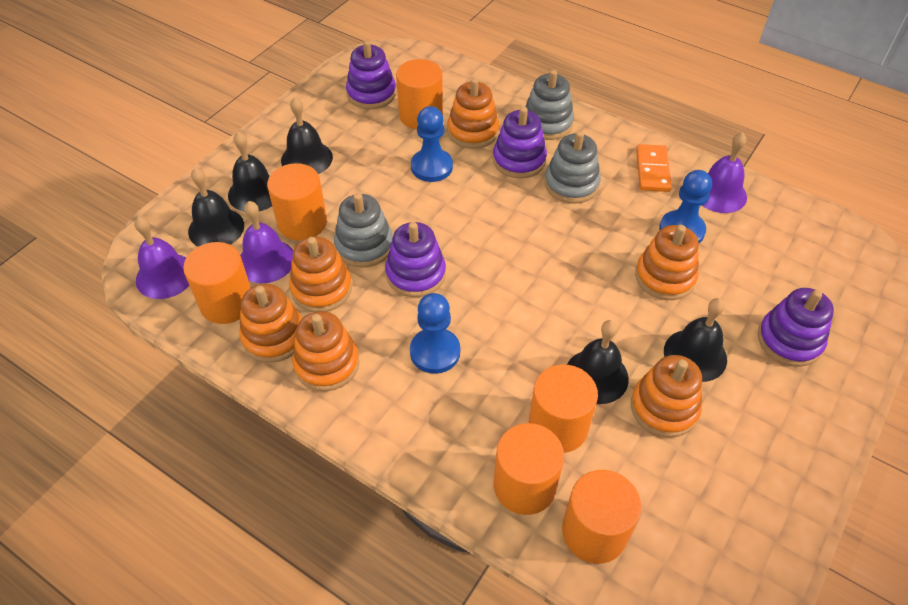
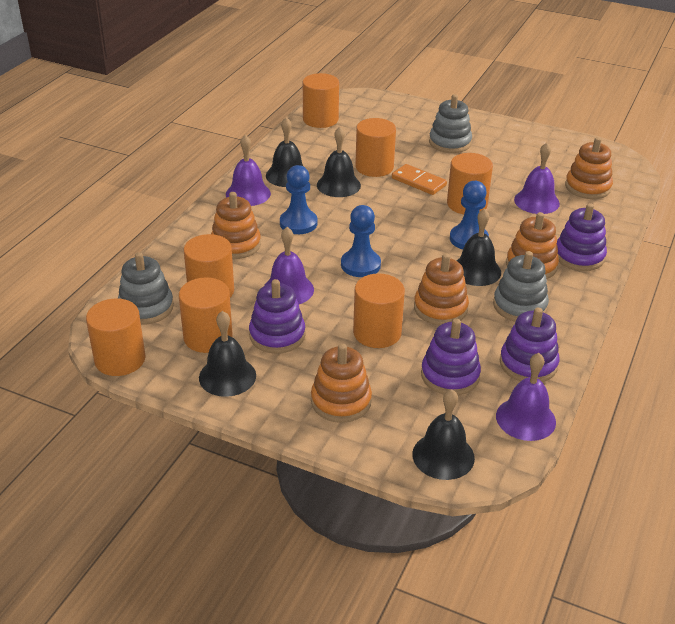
orange cylinder: [183,242,251,324] [267,163,327,241] [396,59,443,129] [494,423,564,515] [529,364,598,453] [562,470,641,564] = 6 -> [86,298,146,376] [179,277,233,353] [184,234,234,298] [303,73,339,128] [353,274,405,348] [355,118,396,177] [447,153,493,214] = 7
orange stacking toy: [239,284,302,363] [289,237,352,312] [292,311,360,391] [447,78,499,149] [631,355,702,438] [635,225,699,300] = 6 -> [211,192,261,259] [311,344,372,423] [414,254,469,325] [506,212,559,279] [565,137,613,199] = 5
purple bell: [134,216,189,299] [240,201,293,283] [702,132,747,213] = 3 -> [226,135,271,206] [264,227,314,304] [496,353,556,441] [514,143,560,214] = 4

